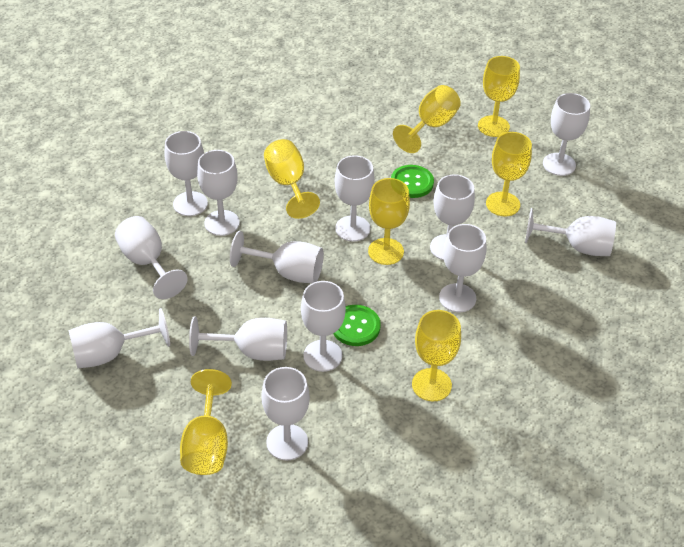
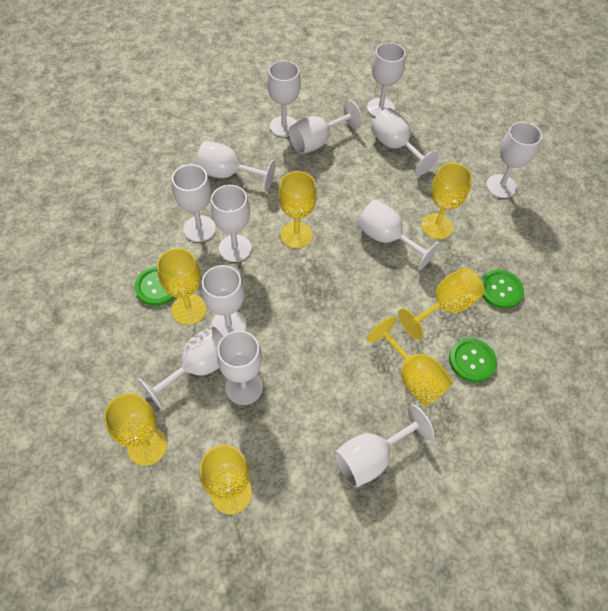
green button: [333,305,381,346] [391,165,434,198] = 2 -> [135,266,175,306] [449,338,497,382] [481,269,524,309] = 3

